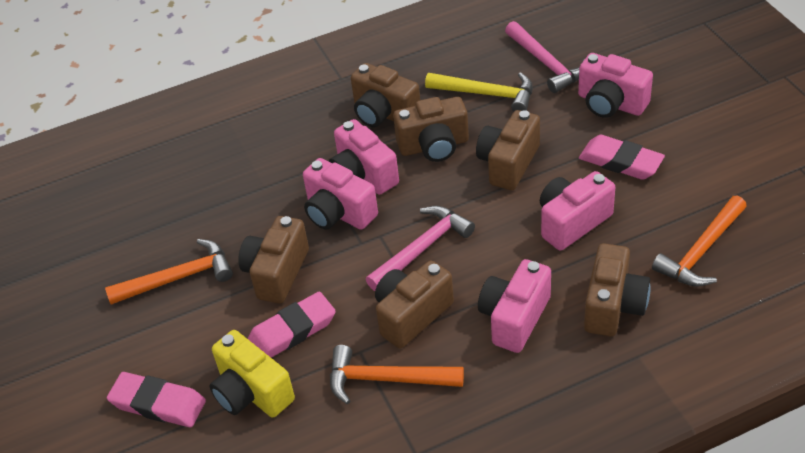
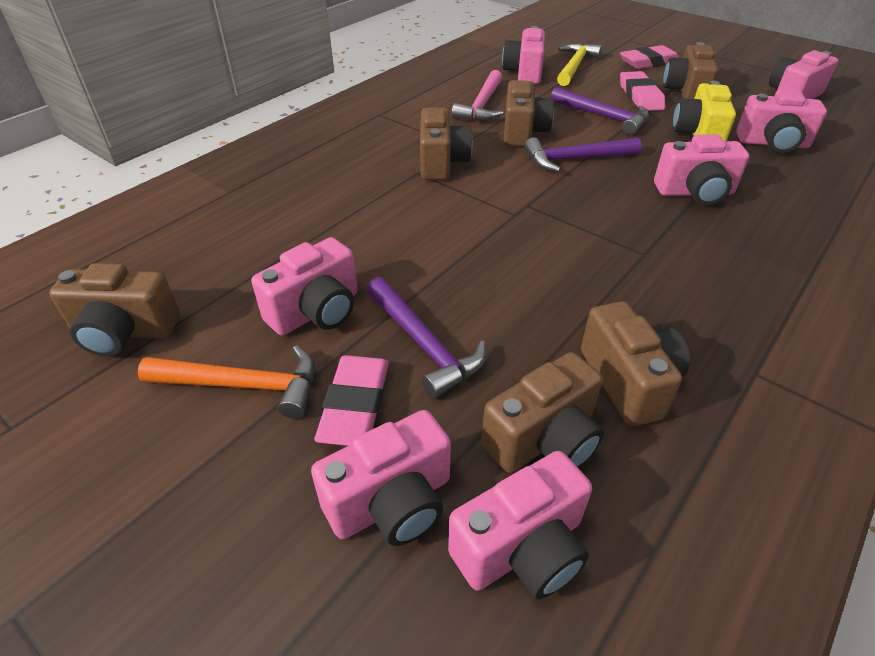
orange hammer: [105,239,233,304] [330,345,464,404] [652,196,747,287] = 3 -> [138,345,315,419] = 1
pink camera: [303,158,378,230] [329,119,399,195] [478,259,551,353] [540,171,615,251] [578,53,653,118] = 5 -> [251,237,358,336] [311,410,451,546] [448,451,592,599] [502,26,545,84] [654,134,749,205] [736,90,827,153] [769,50,838,99] = 7
pink hammer: [366,206,475,291] [505,21,585,93] = 2 -> [452,70,503,121] = 1
purple hammer: none = 0 -> [367,277,486,399] [524,137,641,172] [551,87,649,135] = 3

